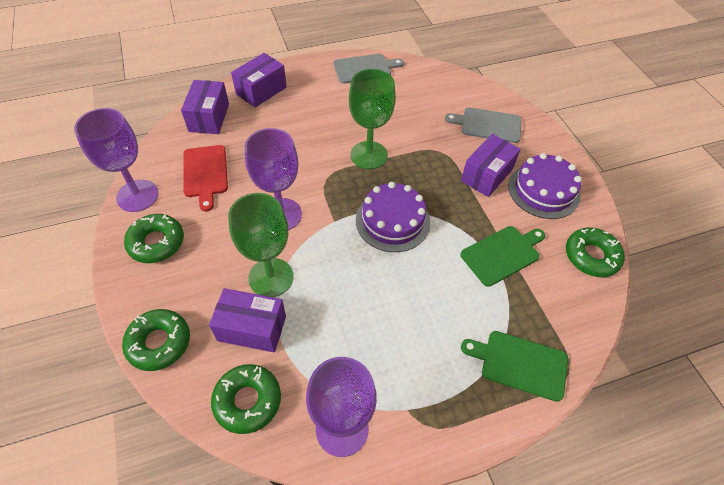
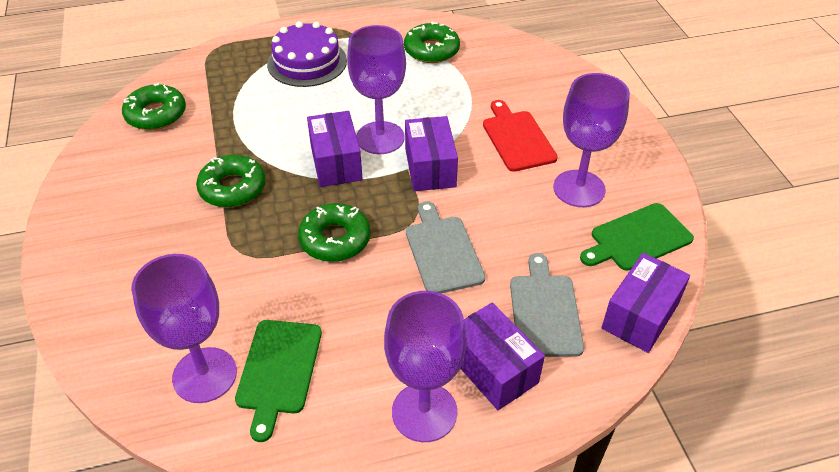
green goblet: [228,193,294,297] [349,69,396,169] = 2 -> none = 0
purple cake: [356,182,430,252] [508,153,582,219] = 2 -> [267,21,347,87] = 1
purple goblet: [74,108,159,212] [245,128,302,230] [306,357,377,457] = 3 -> [131,254,237,403] [347,25,406,154] [384,291,467,442] [553,73,630,207] = 4

